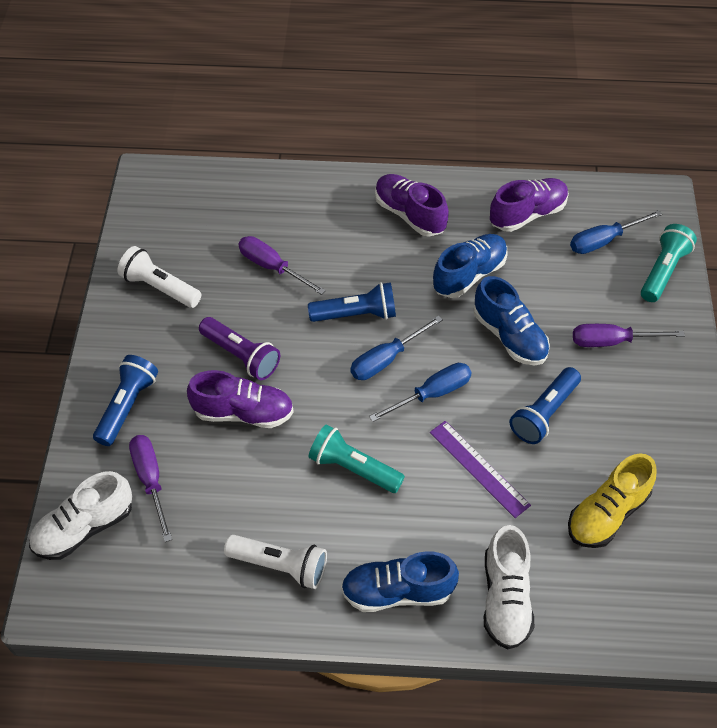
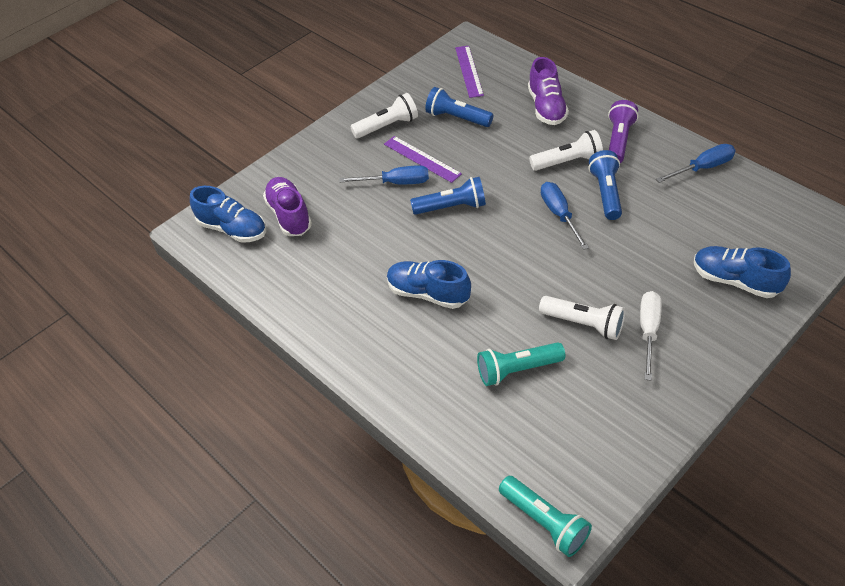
purple ruler: [430,421,531,518] = 1 -> [384,136,462,183] [455,46,484,98] = 2
purple screwdriver: [129,435,172,542] [238,236,326,295] [573,324,685,347] = 3 -> none = 0
purple shoe: [187,370,294,428] [375,174,449,237] [490,178,569,232] = 3 -> [263,177,312,236] [528,57,569,125] = 2
white flashlight: [117,246,201,308] [224,535,327,589] = 2 -> [350,93,418,138] [529,130,603,171] [539,296,625,340] = 3
white screwdriver: none = 0 -> [640,291,662,381] = 1
white shoe: [29,471,132,560] [484,525,534,649] = 2 -> none = 0
yellow shoe: [568,454,657,548] = 1 -> none = 0

